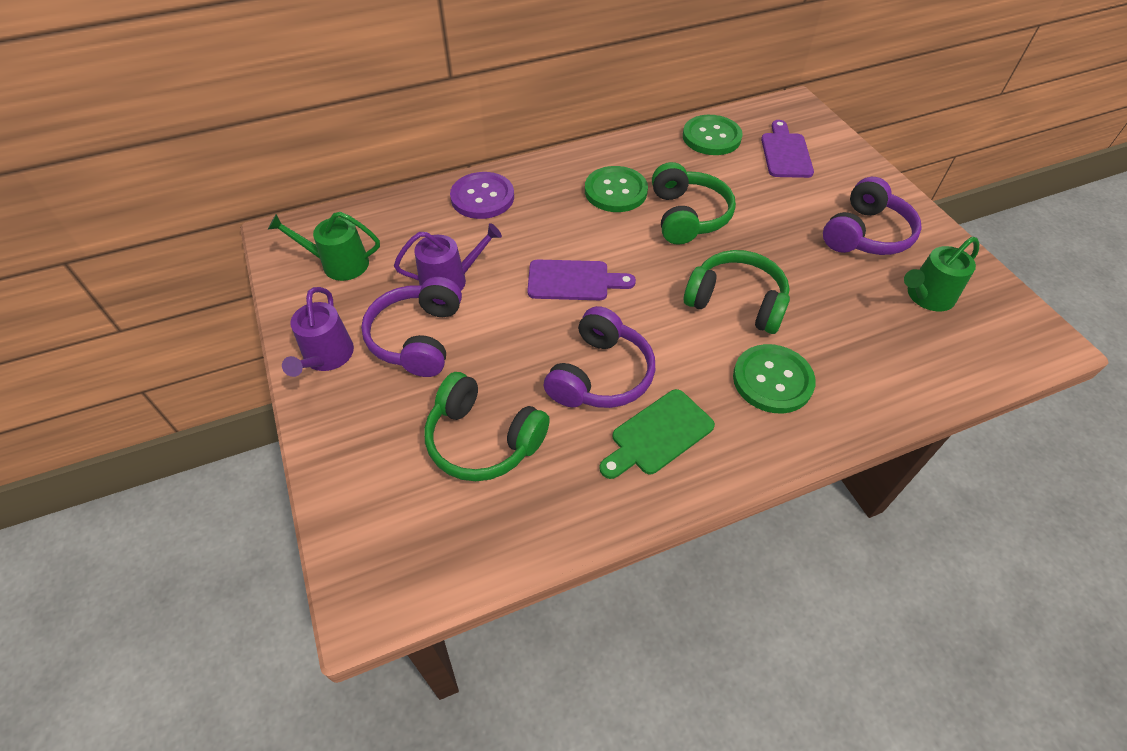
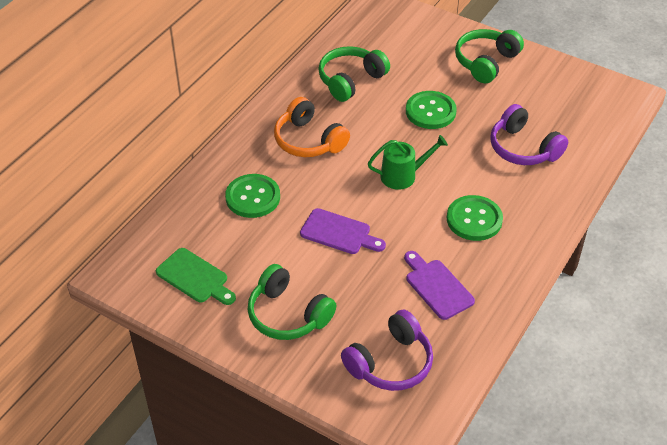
green watering can: [268,212,380,281] [904,237,979,312] = 2 -> [368,135,448,190] = 1
orange headphones: none = 0 -> [274,97,350,157] = 1
purple button: [450,172,514,219] = 1 -> none = 0
purple headphones: [361,277,462,377] [544,306,655,408] [823,177,922,255] = 3 -> [341,309,433,391] [490,104,568,165] = 2
purple watering can: [282,287,354,377] [394,223,502,291] = 2 -> none = 0

